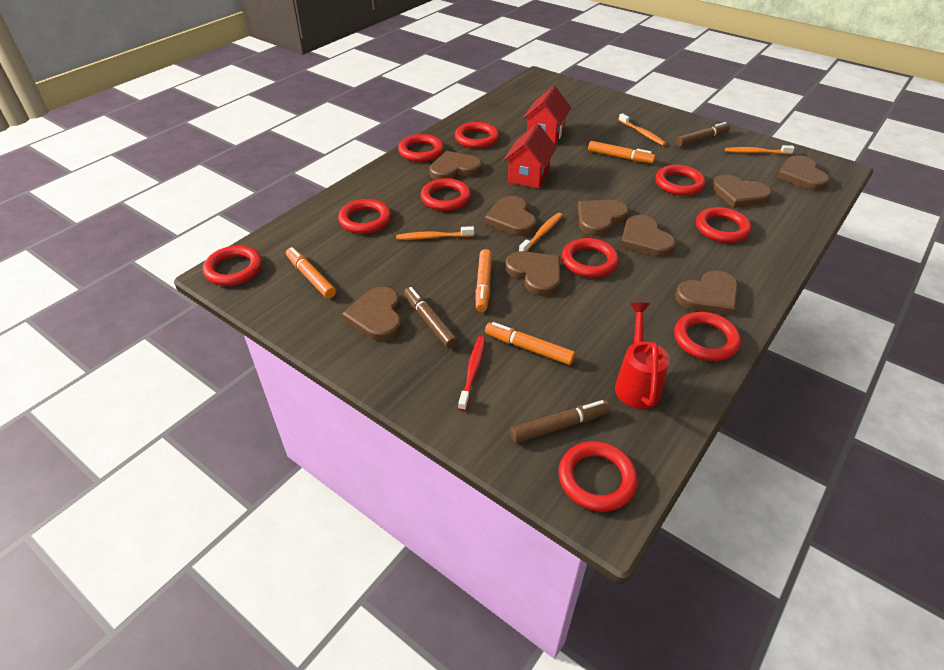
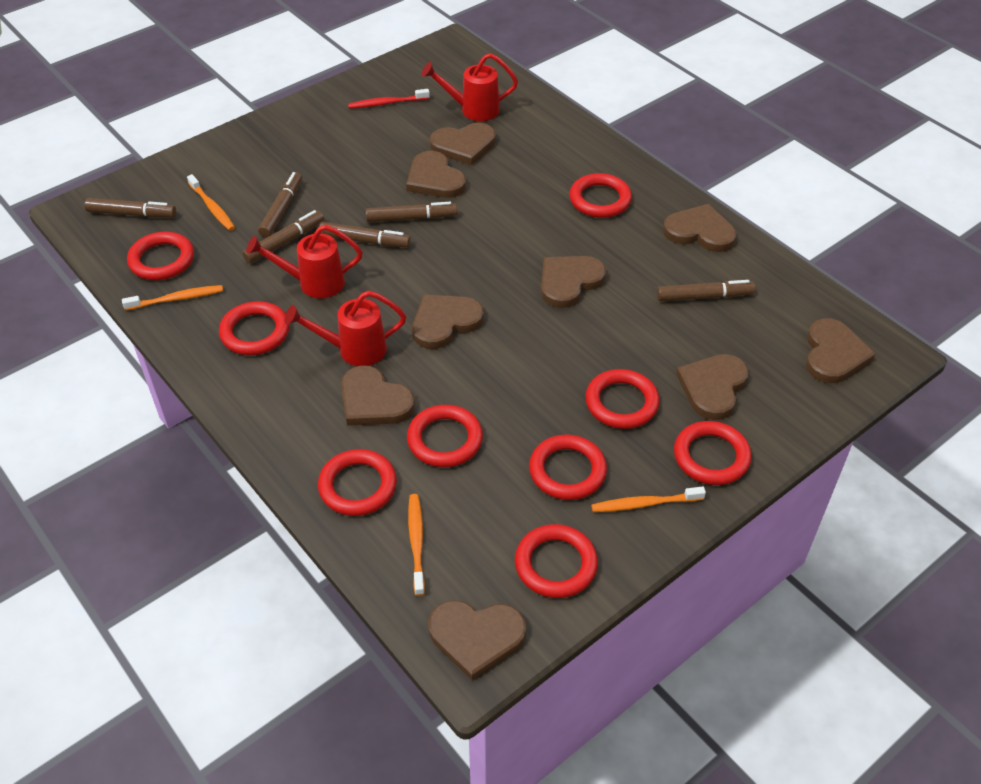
brown marker: [404,287,458,348] [510,400,610,443] [676,122,730,147] = 3 -> [84,198,176,218] [242,210,324,264] [258,172,302,238] [319,222,411,247] [366,202,457,222] [657,280,755,302] = 6
orange marker: [286,247,336,298] [475,249,492,312] [485,322,575,365] [588,141,655,163] = 4 -> none = 0
red house: [504,124,557,189] [523,86,571,144] = 2 -> none = 0
red ring: [203,245,262,286] [338,199,391,234] [398,134,444,162] [421,178,471,211] [455,122,499,148] [558,441,638,512] [562,238,619,278] [655,165,706,196] [674,312,741,361] [696,207,752,243] = 10 -> [127,232,194,280] [219,301,289,355] [318,449,397,516] [407,405,483,467] [515,524,598,598] [529,434,607,500] [569,173,632,218] [585,369,660,429] [674,421,752,485] = 9
red watering can: [615,302,670,409] = 1 -> [246,225,363,298] [285,291,406,366] [422,53,518,121] = 3

